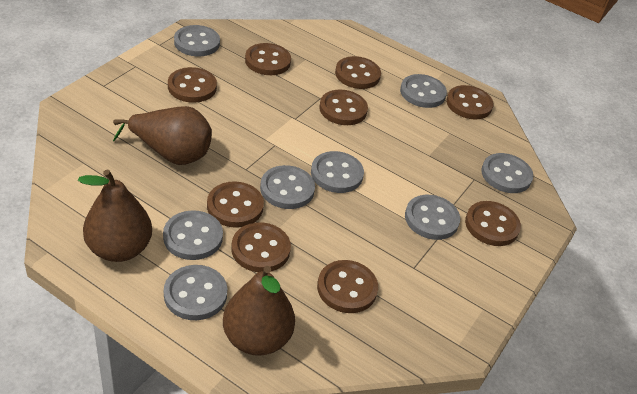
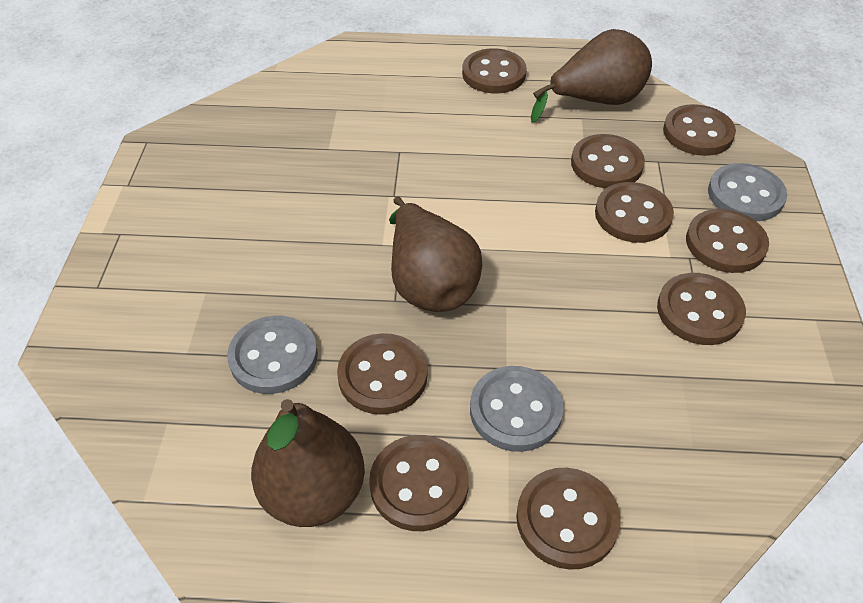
grey button: [163,210,223,260] [164,265,227,320] [174,25,220,56] [260,165,315,209] [311,151,364,193] [400,74,447,108] [405,195,460,240] [481,153,533,193] = 8 -> [227,316,318,394] [470,366,563,452] [708,163,787,221] = 3

